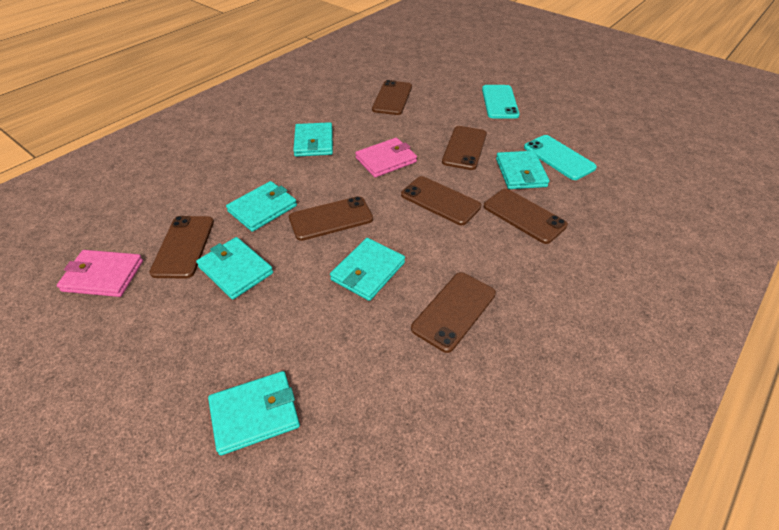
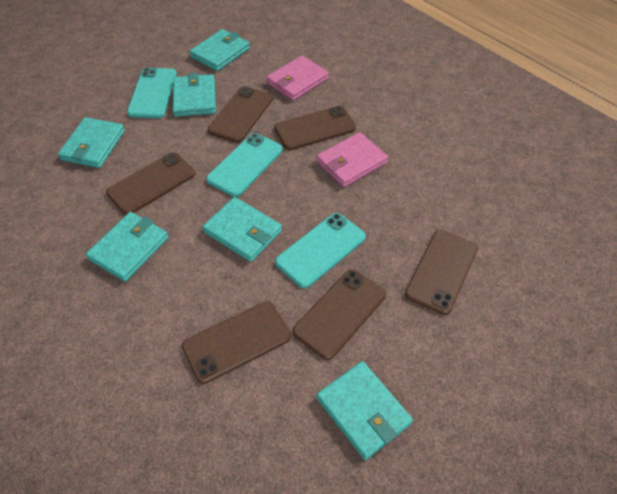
brown phone: [149,216,214,278] [289,196,373,241] [372,80,412,115] [401,176,481,225] [411,272,496,353] [442,126,487,170] [484,189,568,244] = 7 -> [106,152,195,215] [182,301,291,384] [208,86,273,143] [274,106,356,150] [293,269,386,360] [405,230,478,315] = 6
turquoise phone: [482,85,520,119] [524,135,597,180] = 2 -> [127,67,177,118] [206,133,283,197] [275,213,366,288] = 3

